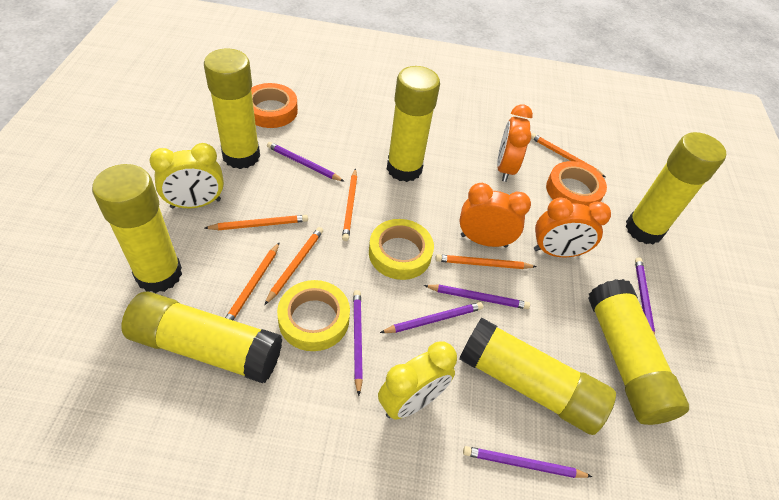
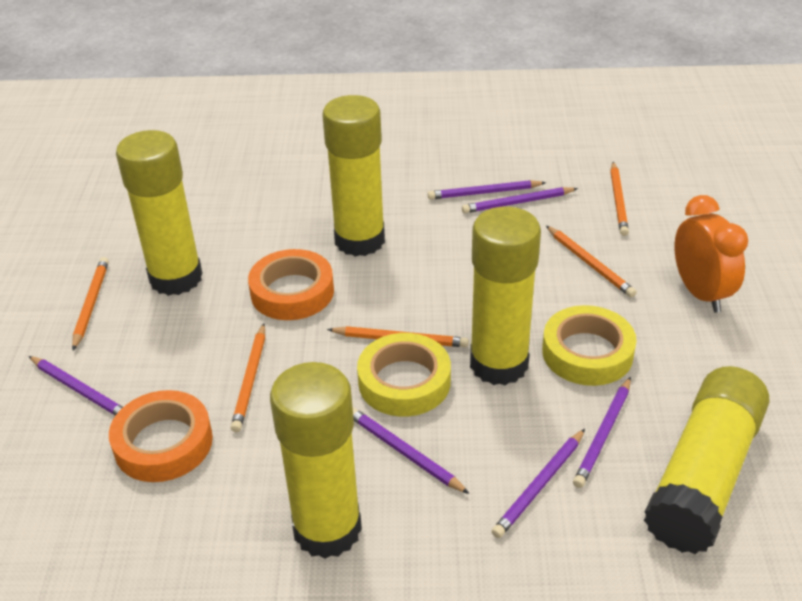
orange clock: [459,183,531,247] [497,104,533,182] [534,197,611,257] = 3 -> [675,195,748,313] = 1
orange pencil: [204,215,308,230] [225,242,280,320] [264,227,323,305] [342,168,357,241] [435,254,536,269] [531,133,605,177] = 6 -> [72,257,109,350] [231,324,265,432] [327,326,469,348] [546,226,637,298] [610,162,629,236] = 5
yellow clock: [149,143,224,208] [378,341,457,420] = 2 -> none = 0
yellow glue stick: [92,164,182,293] [121,291,282,383] [204,48,260,169] [387,66,440,182] [459,318,616,435] [588,279,689,425] [625,132,726,244] = 7 -> [116,130,203,296] [270,362,362,559] [322,95,385,257] [470,206,541,385] [644,366,770,554] = 5

